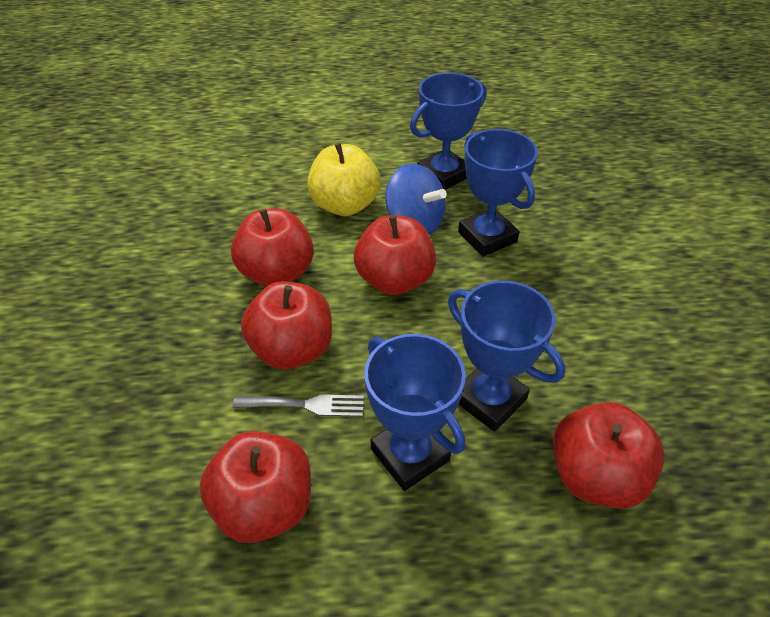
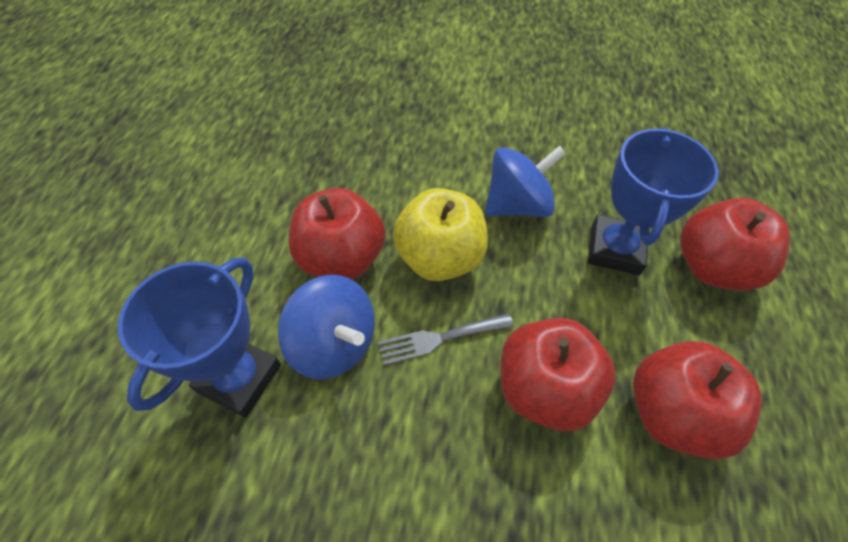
blue spinning top: [385,163,447,235] = 1 -> [278,275,375,379] [485,145,567,217] = 2
blue trophy: [364,334,466,491] [410,73,487,190] [448,281,565,432] [458,129,538,257] = 4 -> [118,257,281,418] [588,128,719,275] = 2
red apple: [200,431,311,543] [231,208,314,286] [241,281,332,369] [354,215,436,295] [553,402,665,509] = 5 -> [289,188,385,280] [501,318,616,431] [633,341,762,459] [680,198,790,291] = 4

